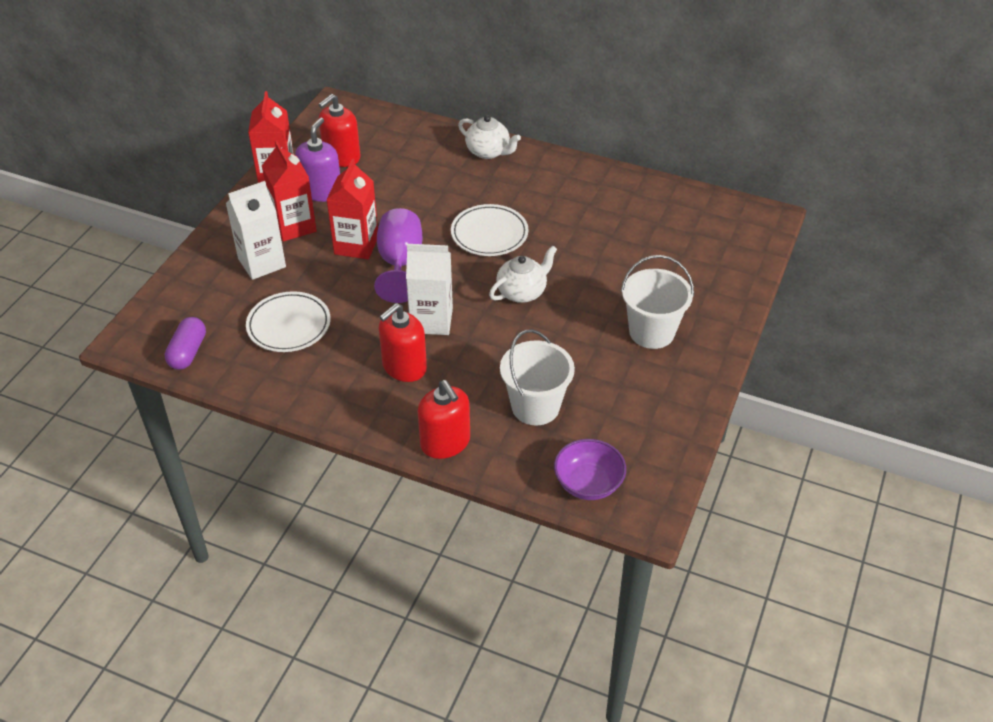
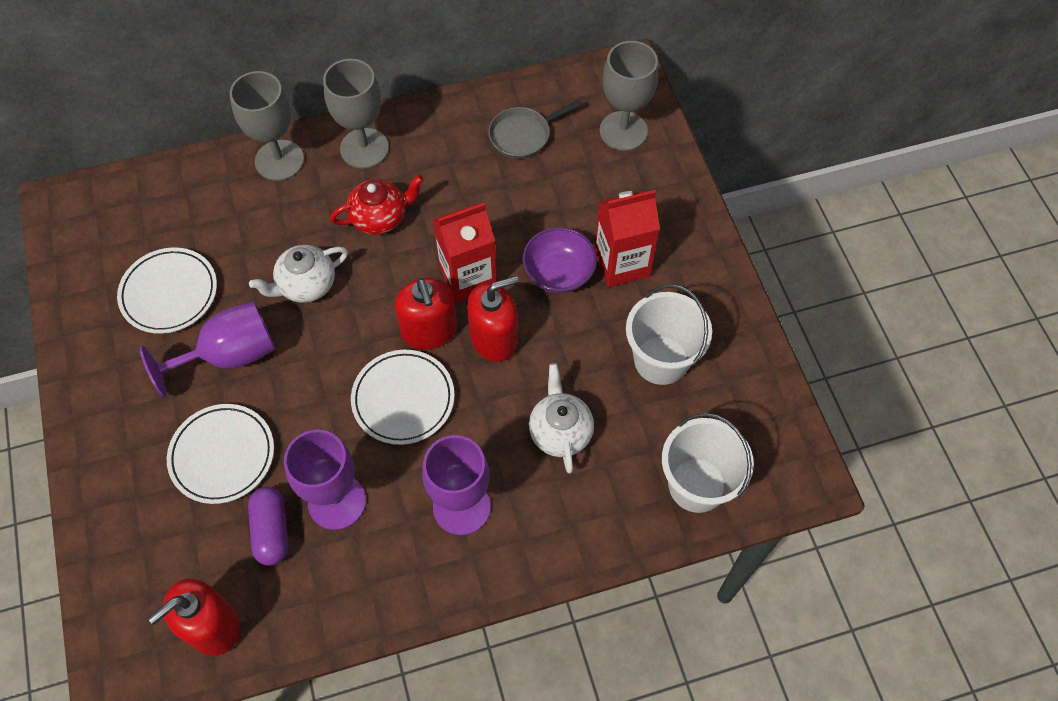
grey goblet: none = 0 -> [230,71,304,181] [323,59,389,169] [600,41,658,151] = 3
grey pan: none = 0 -> [488,99,583,159] = 1
purple goblet: [374,208,422,303] = 1 -> [139,301,275,398] [284,430,366,530] [422,435,491,535] = 3
purple soap dispenser: [295,118,340,202] = 1 -> none = 0
red carton: [248,91,294,183] [262,141,317,241] [326,159,378,259] = 3 -> [432,203,497,303] [595,190,660,287] = 2
red teapot: none = 0 -> [330,175,424,235] = 1
white carton: [226,181,286,280] [406,244,453,335] = 2 -> none = 0
white plate: [246,291,330,352] [451,204,528,256] = 2 -> [117,247,217,334] [167,404,274,504] [351,350,455,445] = 3

